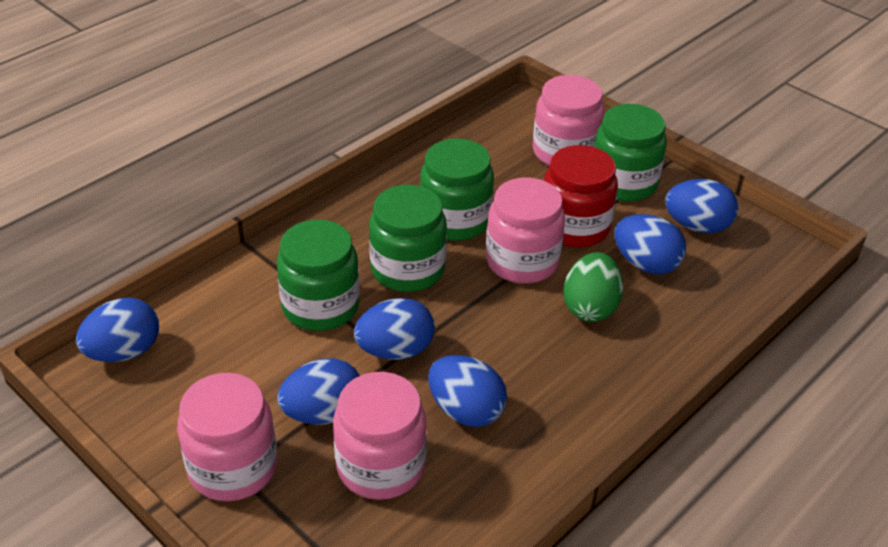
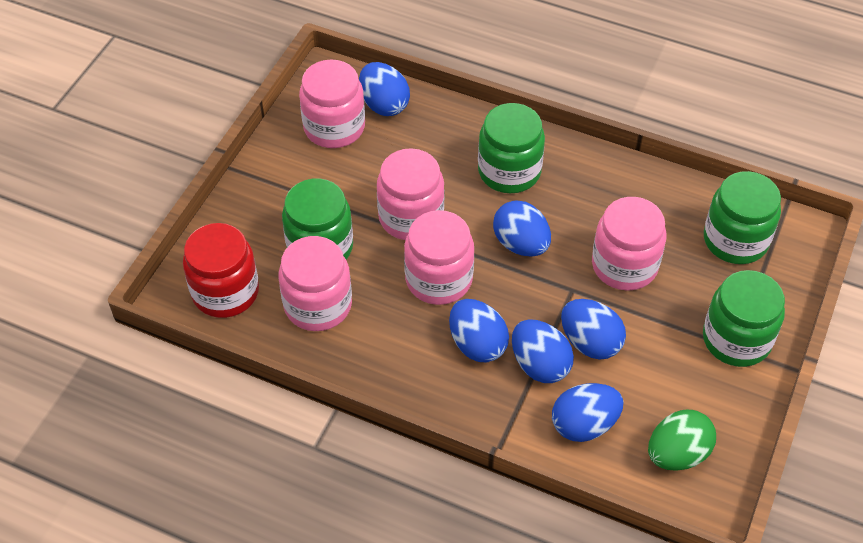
pink jar: [177,373,277,501] [333,372,427,500] [486,177,565,284] [533,75,605,166] = 4 -> [278,236,352,331] [299,60,365,148] [377,148,444,240] [404,210,474,305] [592,197,666,291] = 5

